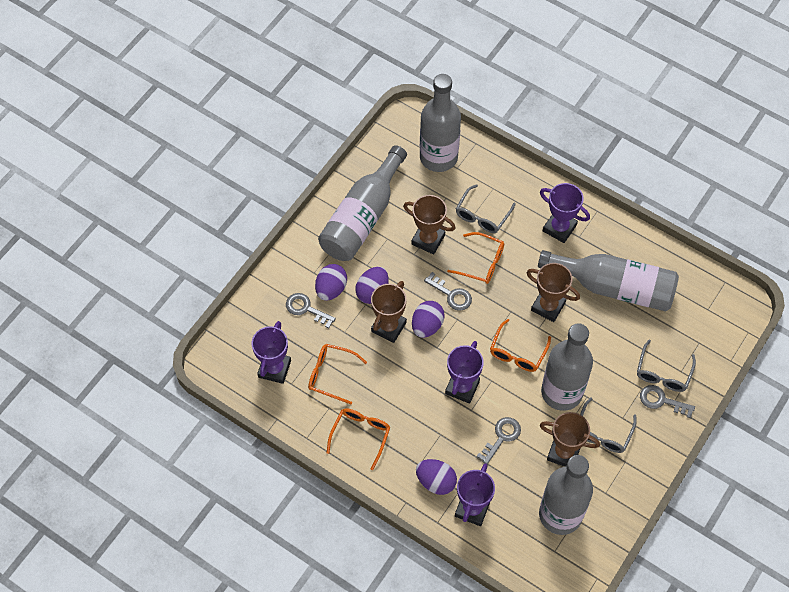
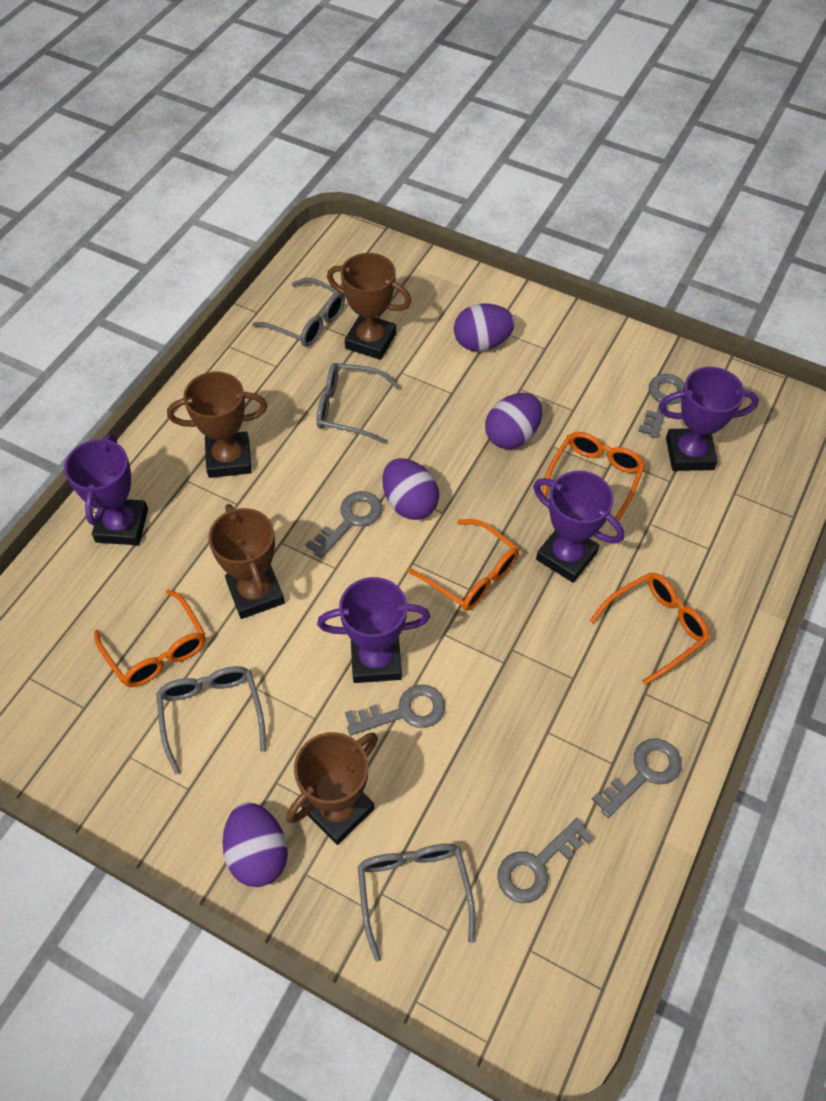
grey bottle: [318,145,407,261] [420,74,461,172] [538,250,679,311] [539,455,593,535] [541,323,593,411] = 5 -> none = 0
grey glasses: [456,184,516,233] [580,397,637,453] [637,340,696,392] = 3 -> [156,666,266,774] [252,278,345,347] [317,363,401,444] [358,844,475,962] = 4
grey key: [286,293,336,328] [424,272,472,311] [477,417,521,464] [640,385,695,418] = 4 -> [305,491,382,558] [345,685,445,735] [497,818,594,903] [592,739,682,818] [638,374,685,438] = 5

